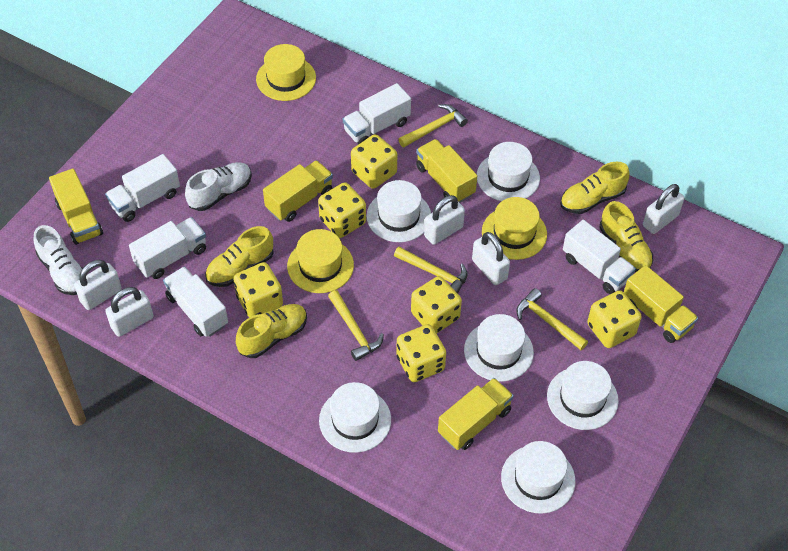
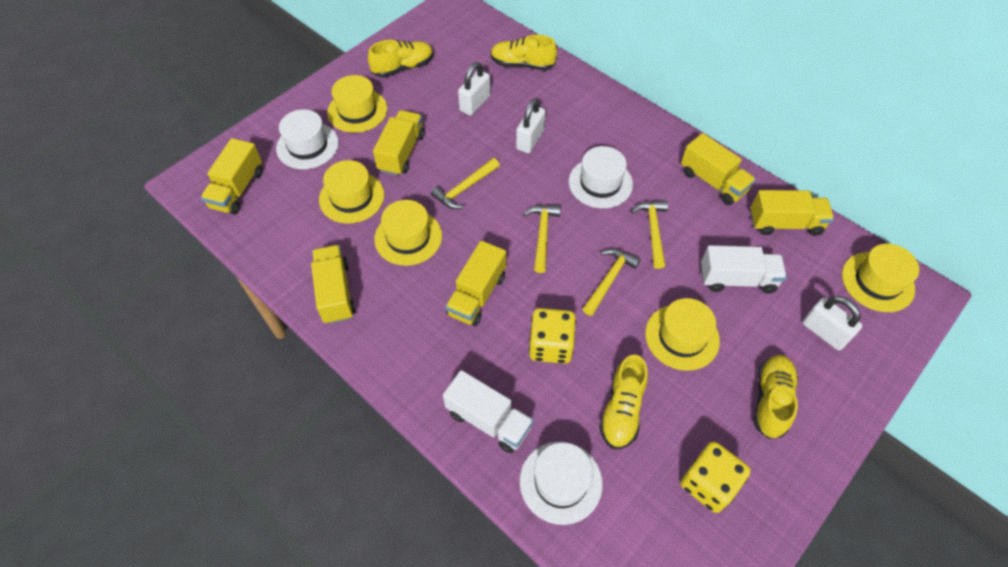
white hat: [319,382,391,453] [366,180,431,242] [464,314,534,382] [477,142,540,201] [501,441,575,514] [547,361,619,430] = 6 -> [276,109,339,169] [520,442,603,525] [569,146,633,208] = 3
white padlock: [74,260,122,310] [105,287,154,337] [424,195,465,245] [472,232,510,285] [643,184,684,234] = 5 -> [458,62,490,116] [516,98,546,153] [802,296,862,351] = 3
white shoe: [34,225,83,295] [185,162,252,211] = 2 -> none = 0
white truck: [105,154,180,222] [129,217,206,279] [163,266,228,337] [343,83,411,144] [563,220,636,294] = 5 -> [443,370,533,453] [701,245,787,293] = 2
yellow dice: [233,262,283,318] [318,182,366,238] [351,134,397,189] [396,324,446,382] [411,276,462,334] [587,290,642,348] = 6 -> [529,308,576,364] [680,441,751,513] = 2
yellow hat: [256,44,316,101] [287,229,354,293] [482,197,547,260] = 3 -> [319,160,384,224] [327,75,388,133] [374,200,442,266] [645,298,720,371] [842,244,919,312] = 5
yellow truck: [49,168,103,245] [263,160,333,222] [416,139,477,203] [438,378,514,450] [624,265,698,343] = 5 -> [201,138,262,215] [311,245,355,324] [373,110,425,176] [445,241,506,326] [681,133,756,205] [750,190,834,236] = 6

